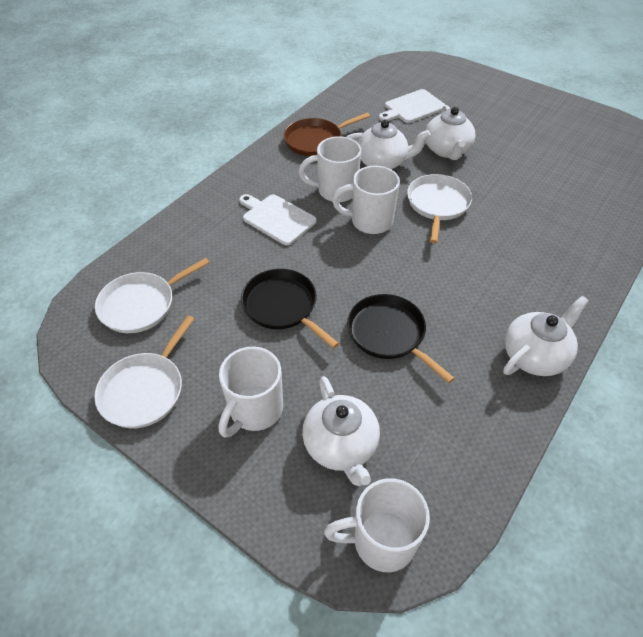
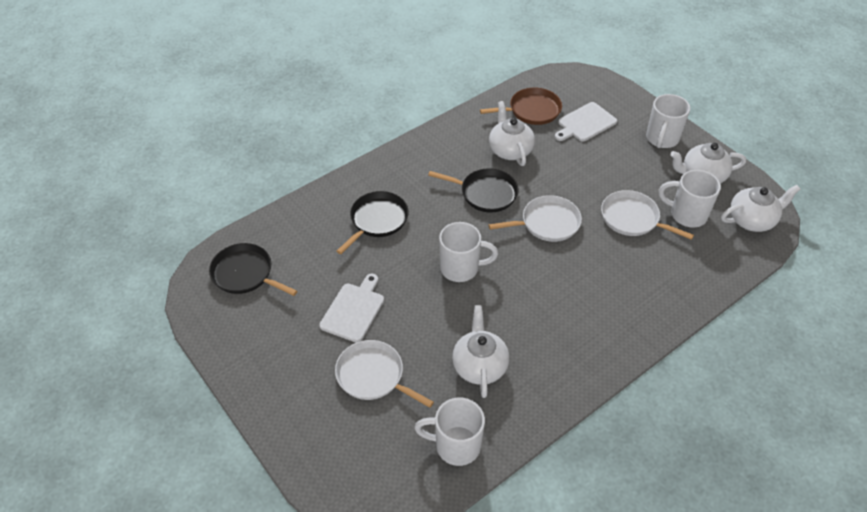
black pan: [241,269,339,349] [347,294,455,383] = 2 -> [209,243,298,296] [336,191,409,254] [428,168,519,212] = 3

